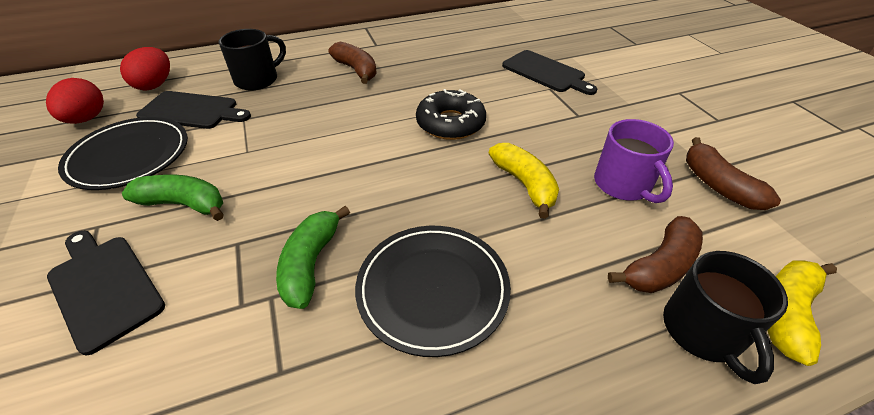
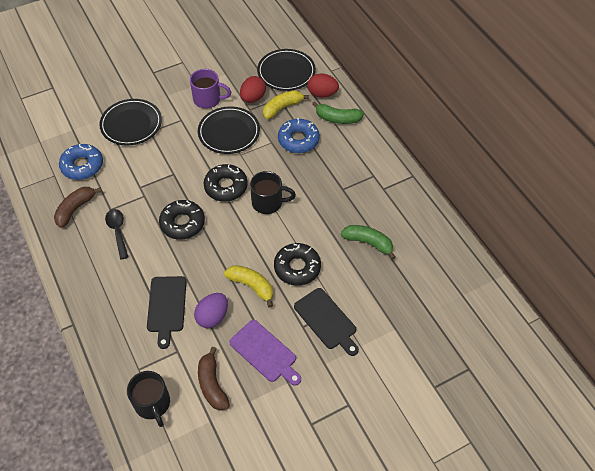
black cutting board: [47,231,165,355] [136,91,251,129] [502,50,597,95] = 3 -> [147,276,186,349] [294,288,359,356] = 2
black donut: [416,89,486,140] = 1 -> [159,200,205,240] [204,164,248,202] [274,243,321,286] = 3
black plate: [58,117,188,190] [355,226,511,357] = 2 -> [99,99,162,146] [198,106,260,154] [257,49,316,91] = 3
black spoon: none = 0 -> [105,209,128,259] = 1
blue donut: none = 0 -> [59,144,103,180] [278,118,320,153] = 2
brown banana: [328,42,377,84] [608,216,703,293] [686,137,781,210] = 3 -> [54,187,102,228] [198,347,230,411] = 2
purple cutting board: none = 0 -> [229,320,301,386] = 1
purple egg: none = 0 -> [194,293,228,328] = 1

